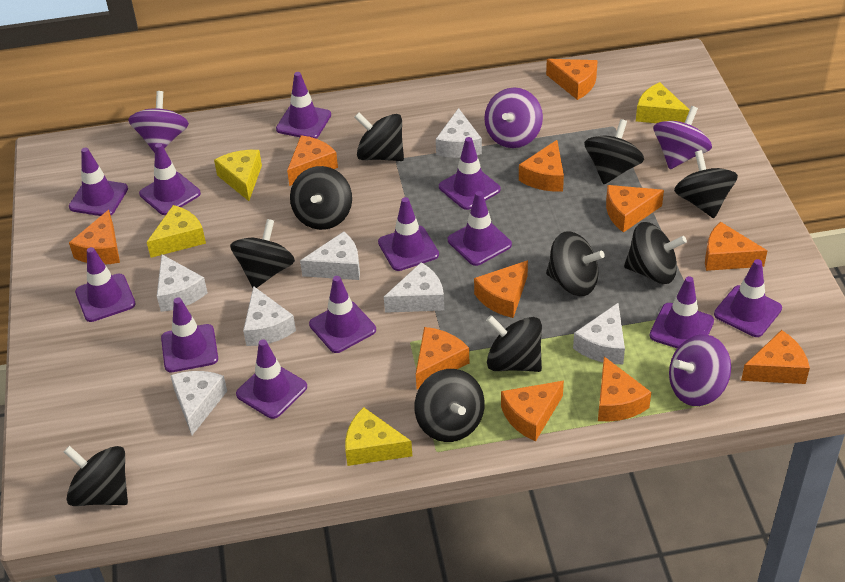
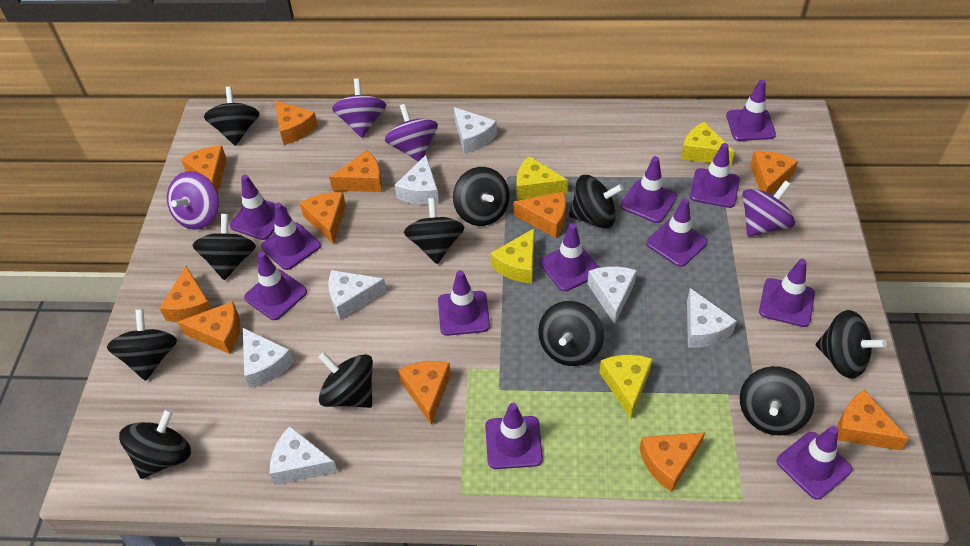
black spinning top: [64,446,128,506] [230,219,295,288] [290,166,352,230] [355,112,404,161] [414,369,485,442] [486,315,542,372] [546,231,605,296] [584,119,644,184] [624,222,687,284] [674,150,738,218] = 10 -> [107,309,177,381] [119,408,191,479] [192,214,256,280] [204,87,260,146] [318,352,373,408] [404,198,465,264] [453,167,509,226] [538,301,604,366] [569,175,624,229] [740,366,814,436] [816,310,886,379] = 11

